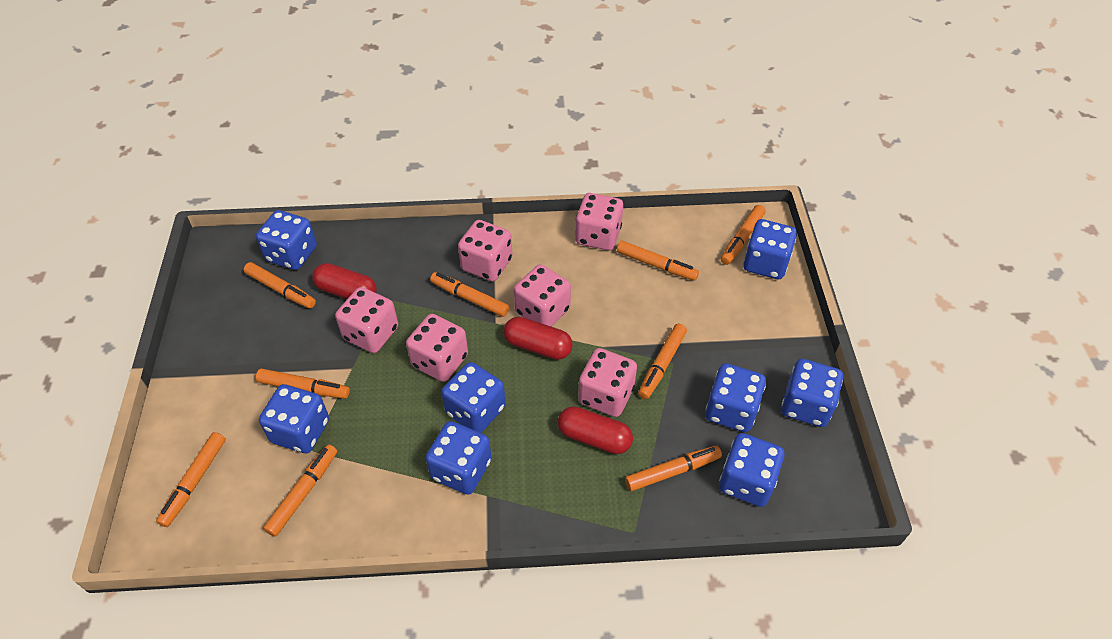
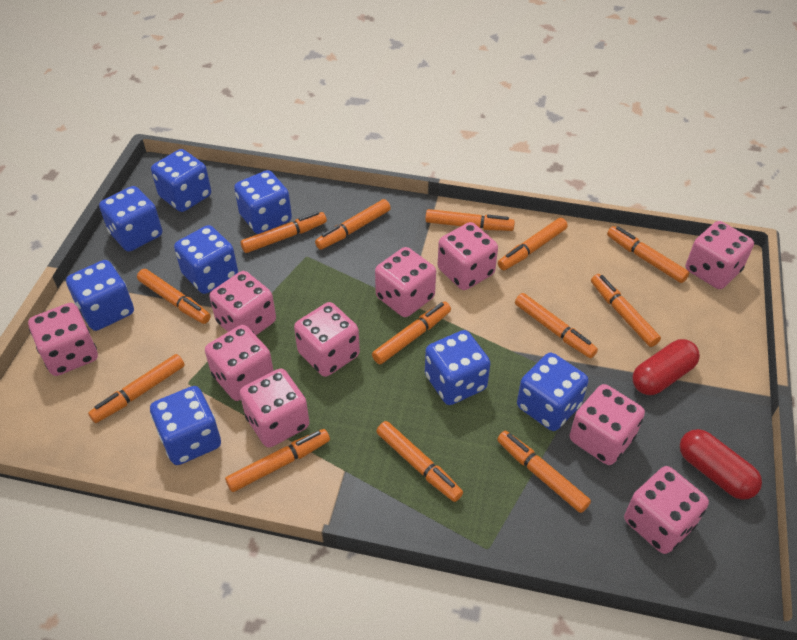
orange marker: [156,432,226,527] [244,262,316,309] [256,369,350,399] [263,445,337,537] [430,272,509,317] [617,241,699,281] [625,446,722,491] [638,324,687,399] [721,205,765,265] = 9 -> [88,354,185,423] [137,269,211,324] [225,429,330,492] [241,211,327,253] [315,199,391,250] [372,301,451,364] [376,421,463,502] [425,209,515,231] [497,431,591,513] [498,218,568,270] [515,293,598,358] [591,274,661,347] [607,226,689,283] = 13
pink dice: [335,287,398,353] [406,314,468,382] [458,220,513,281] [514,264,571,326] [575,193,623,251] [578,348,637,417] = 6 -> [28,303,98,376] [205,325,274,401] [210,271,276,335] [240,368,309,447] [294,302,360,377] [375,247,436,317] [438,222,498,290] [570,384,645,465] [624,466,709,554] [686,221,754,289] = 10
red capsule: [312,263,377,299] [504,317,573,360] [558,406,633,454] = 3 -> [632,339,700,395] [680,429,762,500] = 2

